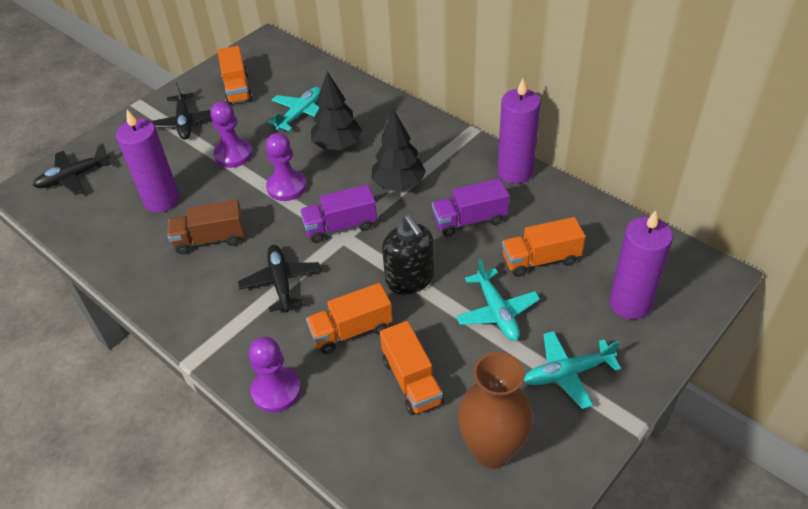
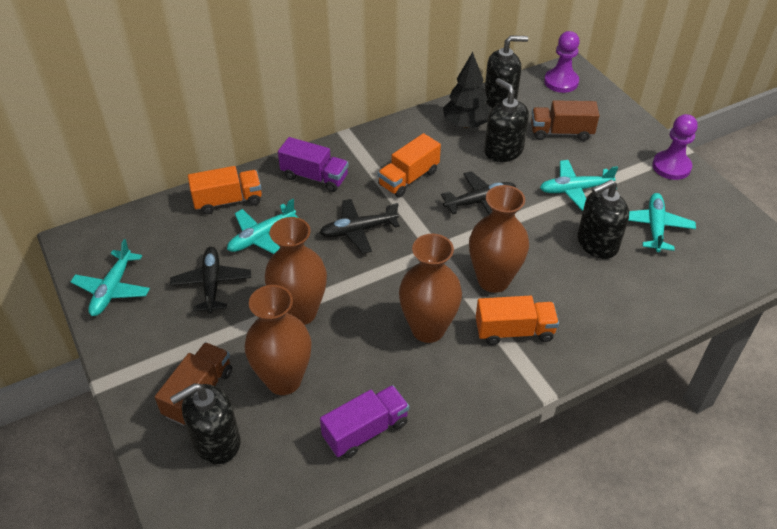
black soap dispenser: [382,215,434,295] = 1 -> [170,383,240,464] [484,78,529,162] [485,35,528,108] [577,180,629,259] = 4
black tree: [311,71,362,150] [371,110,426,191] = 2 -> [443,52,491,128] = 1
brown truck: [168,199,245,254] = 1 -> [155,342,232,426] [531,100,599,141] = 2
brown vase: [458,352,534,469] = 1 -> [245,285,311,395] [265,217,327,325] [399,234,462,343] [469,185,529,293] = 4
orange truck: [218,46,252,105] [306,283,393,354] [380,321,444,415] [502,217,585,277] = 4 -> [188,166,262,214] [378,133,441,198] [476,296,559,345] = 3
purple candle: [116,110,179,212] [497,78,541,184] [609,210,673,320] = 3 -> none = 0
purple pawn: [210,101,252,168] [249,337,301,413] [266,133,307,201] = 3 -> [544,31,580,93] [652,114,698,180] = 2
turquoise plane: [268,87,321,131] [456,259,540,341] [524,331,621,409] = 3 -> [71,239,150,316] [227,199,299,254] [540,160,618,211] [628,193,696,252] = 4

